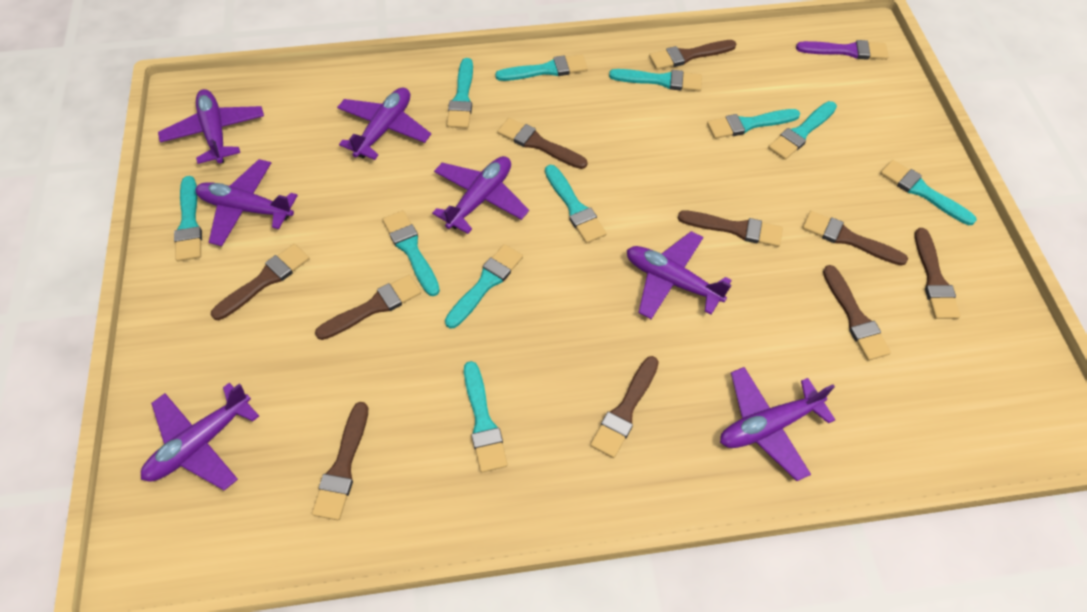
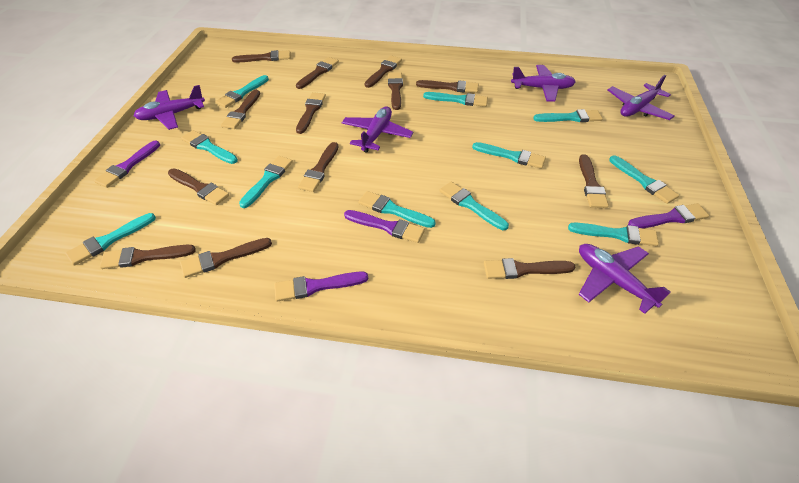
brown brush: [211,244,309,320] [312,402,368,520] [315,275,421,340] [497,118,587,169] [590,356,659,458] [649,40,736,70] [678,211,783,247] [802,211,908,266] [823,265,891,361] [915,228,961,319] = 10 -> [100,245,196,269] [168,168,229,205] [180,238,272,278] [221,90,260,129] [232,50,291,62] [296,57,339,89] [296,92,326,134] [298,142,338,192] [364,56,402,88] [388,72,403,110] [416,80,479,93] [484,258,575,279] [579,154,609,208] = 13
purple brush: [796,40,888,60] = 1 -> [94,140,160,188] [274,272,368,301] [344,210,425,243] [628,203,709,228] = 4
purple plane: [141,383,259,491] [158,89,264,164] [196,159,298,246] [337,87,431,160] [432,156,529,234] [627,231,732,319] [720,367,836,481] = 7 -> [134,85,205,130] [342,106,413,153] [511,65,576,102] [579,244,671,314] [608,75,674,120] = 5

